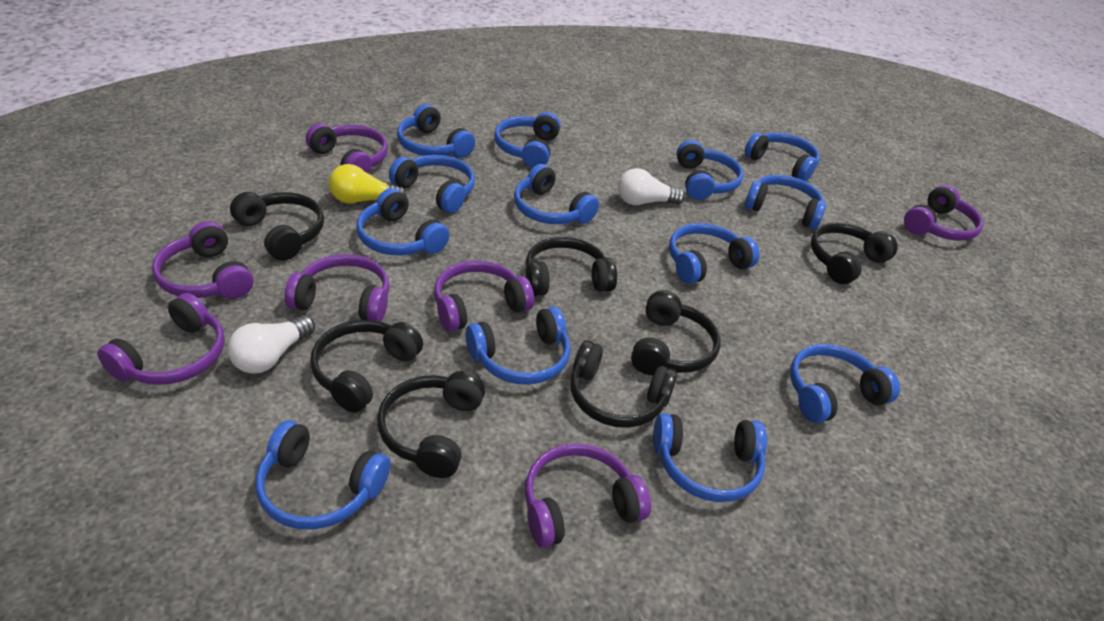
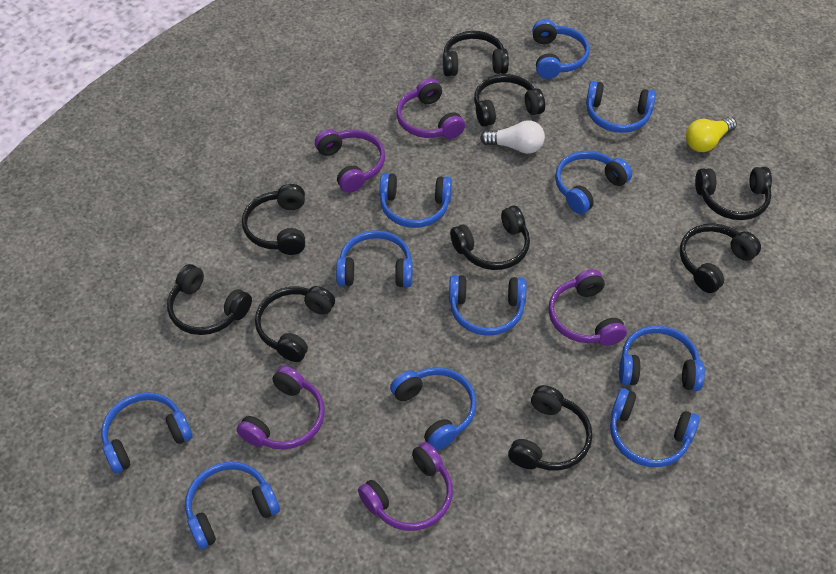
black headphones: [230,192,324,261] [310,320,423,413] [377,371,485,478] [525,237,617,296] [570,340,678,428] [631,290,721,375] [811,223,898,284] = 7 -> [167,264,252,335] [242,184,305,255] [255,286,335,362] [443,31,509,76] [450,206,530,270] [474,74,545,127] [508,385,592,471] [680,223,761,293] [695,167,772,220] = 9
blue headphones: [255,420,390,529] [356,188,449,255] [389,155,475,213] [397,104,475,158] [466,307,570,385] [494,112,561,168] [514,164,599,224] [653,413,767,502] [669,223,760,284] [676,140,743,200] [744,132,820,182] [745,175,826,229] [790,344,900,423] = 13 -> [101,392,193,474] [185,462,280,549] [336,230,413,287] [379,173,452,228] [390,367,477,451] [449,275,527,336] [532,19,590,79] [555,151,632,214] [586,81,656,133] [610,388,700,467] [619,325,705,391] = 11
purple headphones: [97,293,225,385] [152,221,254,299] [285,254,390,321] [306,123,388,174] [434,260,534,332] [525,443,651,548] [904,185,983,241] = 7 -> [237,366,325,450] [315,129,385,193] [358,442,453,531] [396,78,465,139] [548,269,627,346] = 5
white light bulb: [228,315,315,374] [618,168,685,205] = 2 -> [480,120,545,154] = 1

